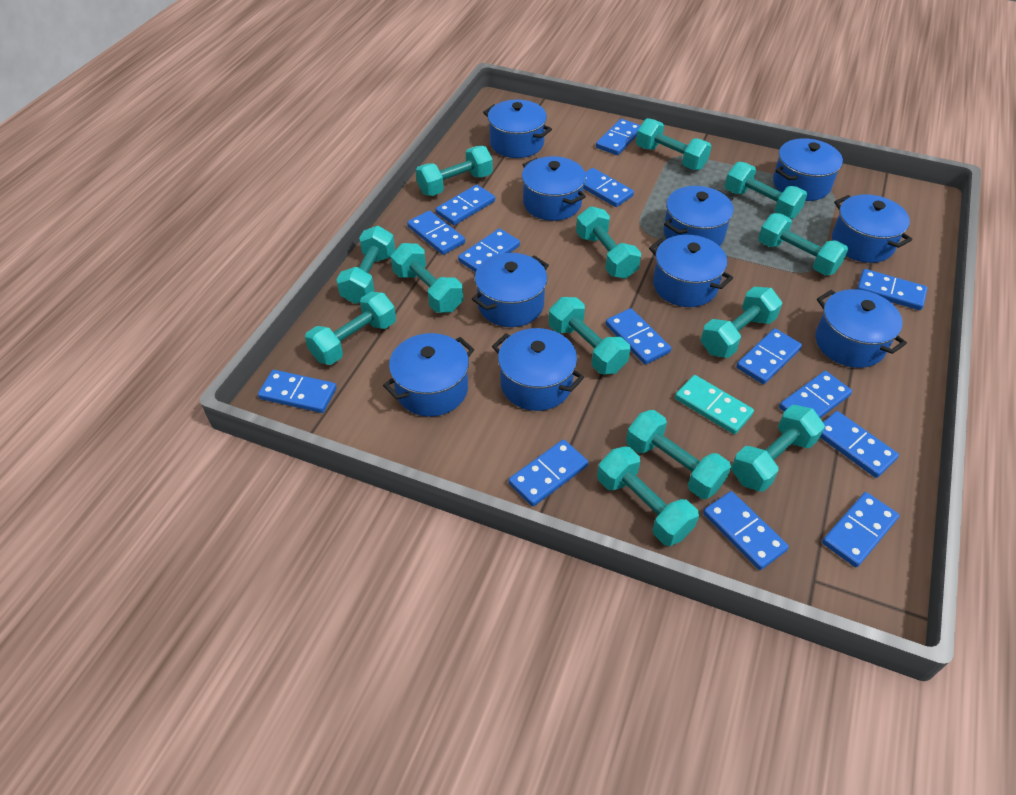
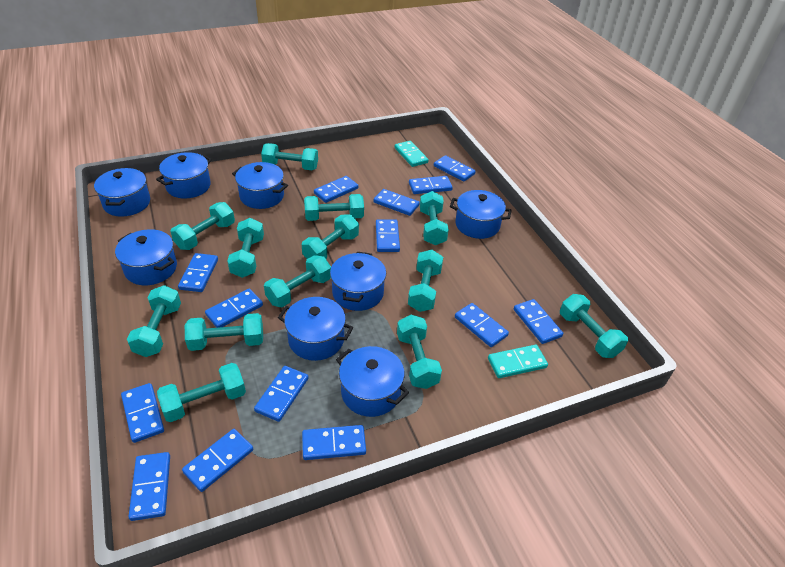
blue pot: [383,333,474,417] [472,253,549,327] [483,99,552,158] [492,328,584,411] [522,156,586,221] [649,235,733,307] [663,186,734,246] [773,138,843,201] [816,289,907,368] [832,194,912,263] = 10 -> [94,168,150,217] [115,229,177,285] [156,152,212,198] [232,162,288,209] [278,297,353,361] [330,252,386,311] [336,346,409,417] [450,190,512,239] = 8
turquoise domino: [675,375,754,434] = 1 -> [395,141,429,167] [488,345,548,378] = 2

